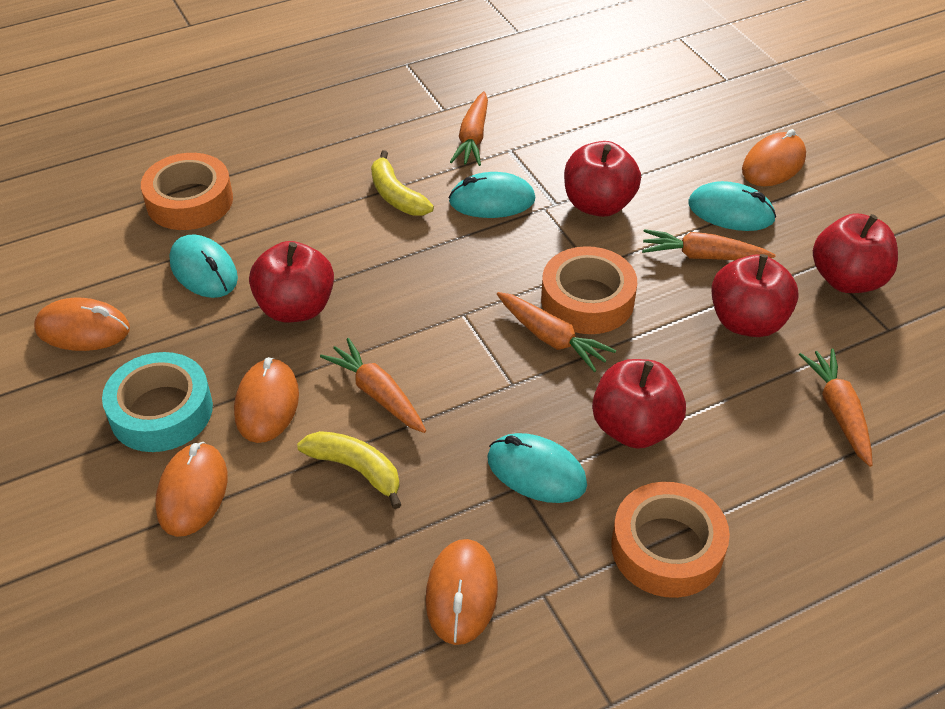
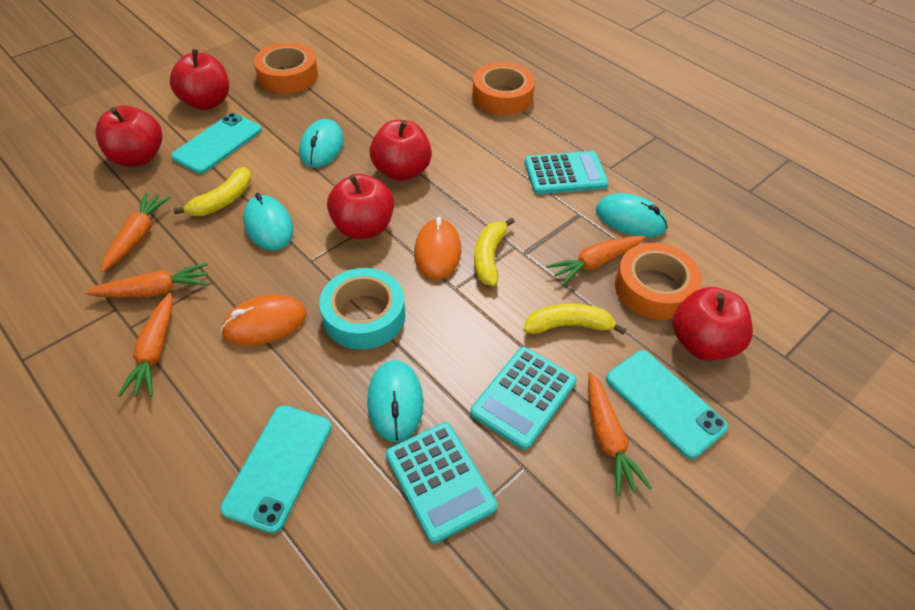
orange mouse: [34,298,130,351] [155,442,227,537] [234,357,299,443] [425,539,498,645] [742,129,806,186] = 5 -> [221,295,306,346] [414,217,461,280] = 2
turquoise calculator: none = 0 -> [386,422,497,544] [470,347,577,450] [525,151,609,194] = 3
turquoise phone: none = 0 -> [171,113,262,174] [220,405,332,533] [606,350,728,459] = 3
yellow banana: [297,431,401,509] [371,150,434,215] = 2 -> [173,167,251,216] [474,217,515,286] [524,304,626,334] = 3

